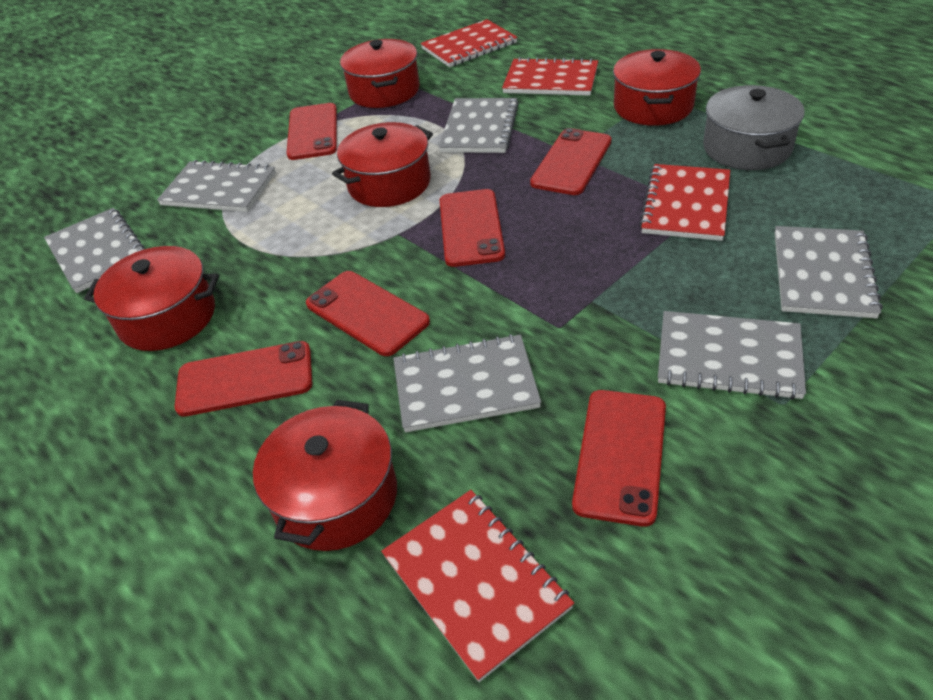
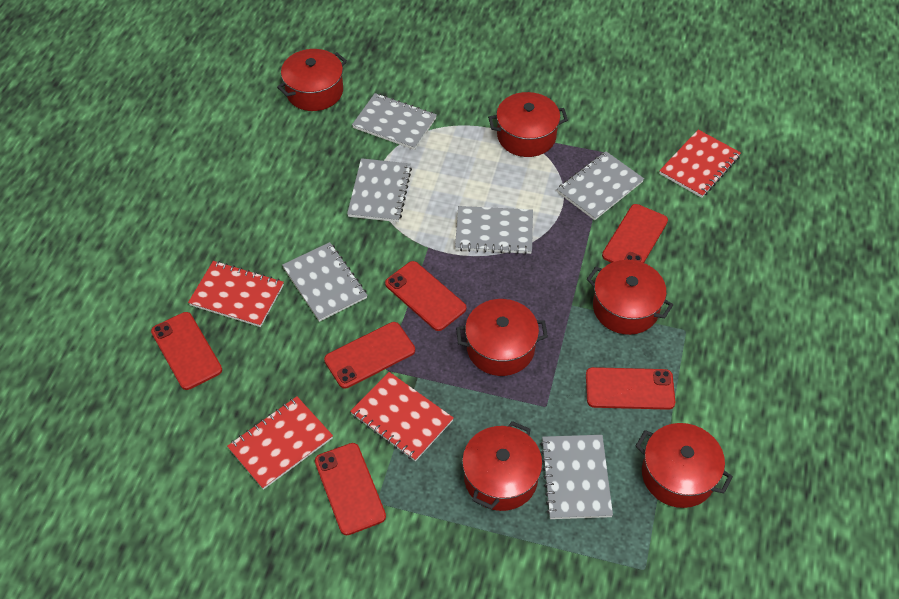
grey pot: [703,85,805,170] = 1 -> none = 0
red pot: [84,246,219,351] [253,400,397,551] [332,122,433,207] [340,39,420,108] [613,49,701,126] = 5 -> [277,49,347,111] [456,299,548,376] [462,421,543,511] [488,92,568,157] [587,260,673,335] [635,423,733,508] = 6

